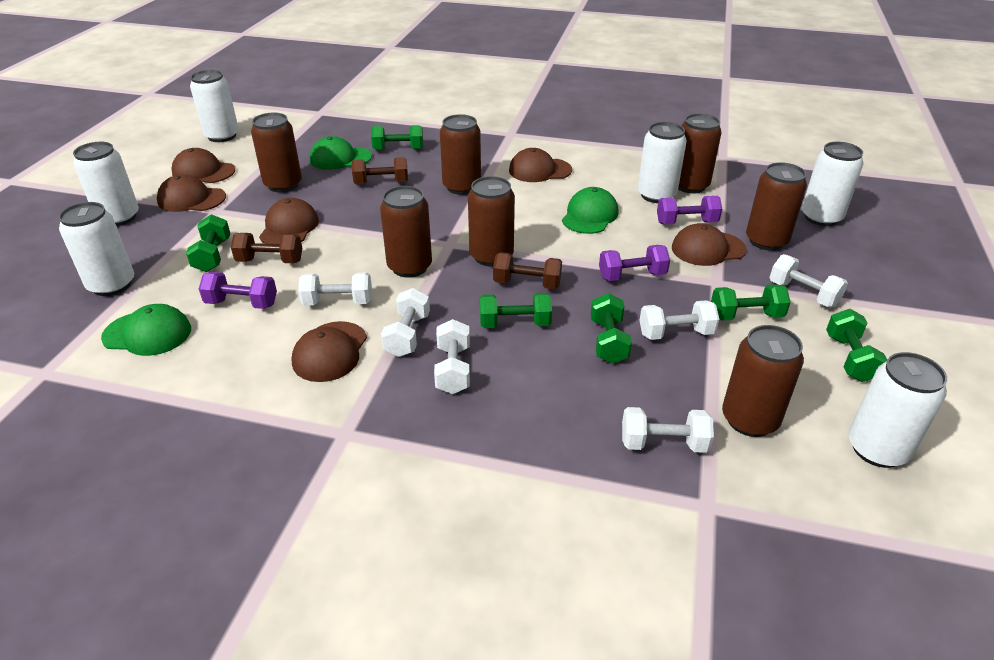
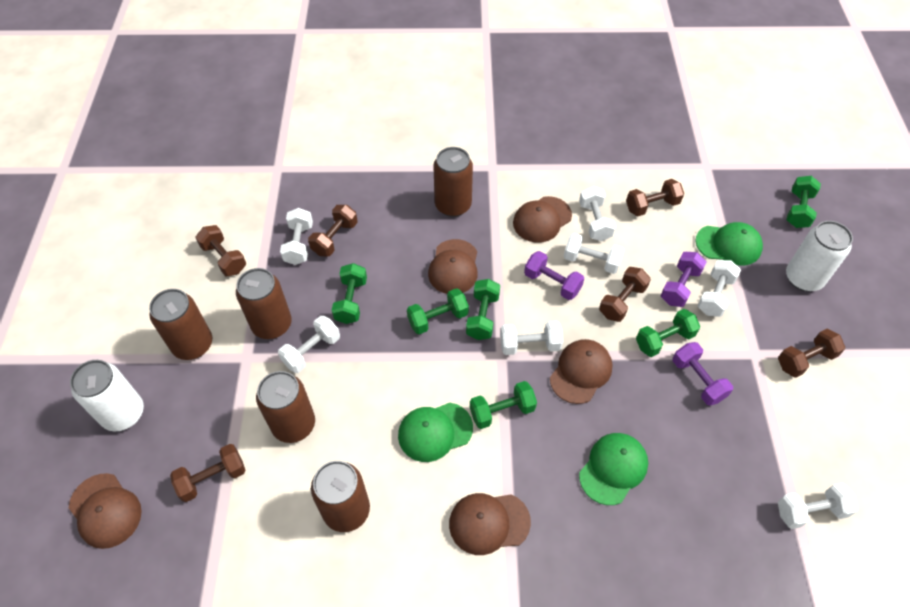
brown can: [251,113,302,192] [380,186,432,278] [440,114,481,195] [468,176,515,267] [678,113,722,194] [722,325,804,437] [746,162,807,251] = 7 -> [149,289,212,360] [236,268,292,339] [256,371,315,443] [311,461,370,532] [433,147,473,217] = 5
brown cap: [157,174,226,212] [171,148,235,183] [259,198,319,244] [292,321,367,382] [509,148,572,182] [672,223,747,266] = 6 -> [69,473,142,549] [428,239,478,294] [449,493,531,555] [513,196,572,243] [550,339,613,404] = 5
brown dumbbell: [231,233,302,263] [352,157,408,185] [493,252,562,289] = 3 -> [170,444,246,502] [195,225,246,276] [308,205,358,257] [599,267,651,322] [626,179,684,216] [778,329,845,378] = 6
white can: [59,202,134,296] [73,142,139,226] [190,70,239,142] [638,122,687,203] [802,142,864,226] [848,352,947,468] = 6 -> [70,360,144,432] [786,221,853,291] = 2
white dumbbell: [298,272,372,305] [381,288,430,357] [434,319,470,394] [622,407,714,453] [639,300,719,340] [770,254,848,307] = 6 -> [278,316,340,373] [280,208,313,265] [500,321,563,355] [564,233,624,274] [579,186,616,241] [698,260,741,317] [778,483,858,529] = 7

